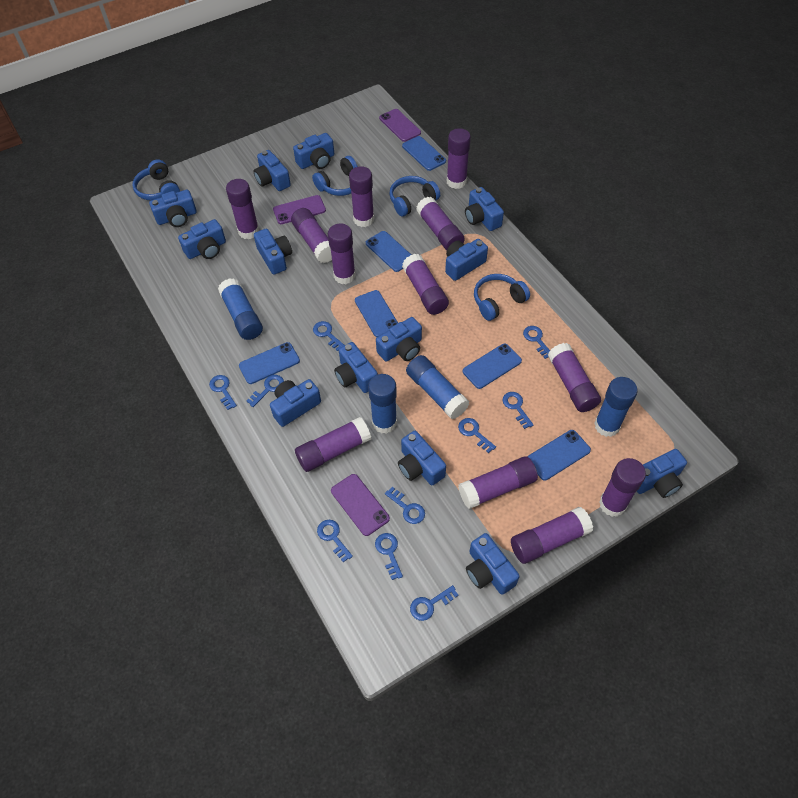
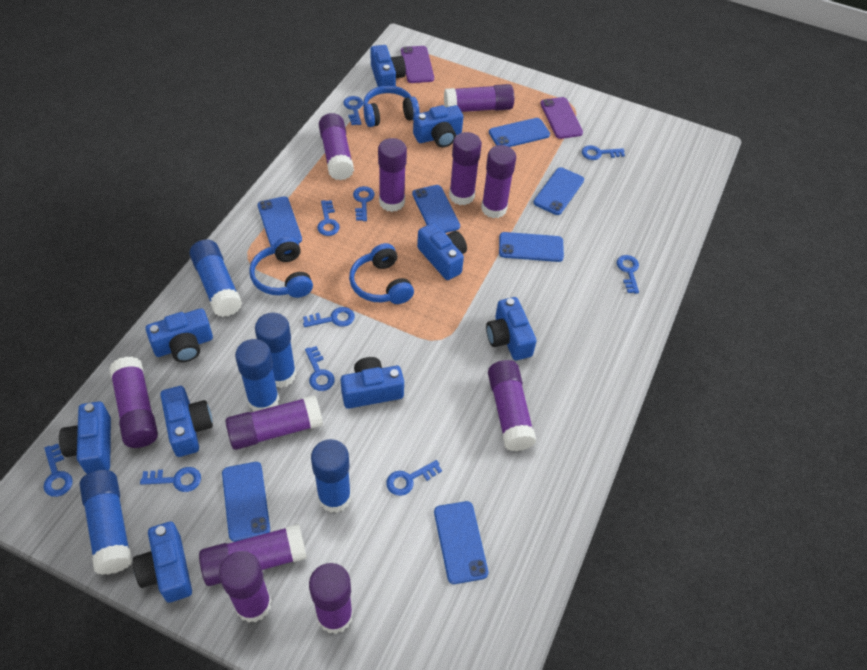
blue camera: [149,190,197,227] [178,219,226,259] [253,150,291,191] [254,229,292,275] [270,379,321,427] [293,133,334,169] [334,342,378,393] [376,317,422,362] [398,431,446,485] [445,239,488,281] [465,187,504,231] [466,533,520,595] [637,449,687,498] = 13 -> [59,402,111,474] [133,522,192,603] [146,308,213,362] [161,386,213,457] [341,357,404,409] [370,45,406,87] [413,105,463,147] [417,223,467,280] [486,297,537,360] = 9
blue glue stick: [218,278,263,340] [368,374,397,434] [406,355,469,419] [594,377,638,437] = 4 -> [80,470,132,575] [189,239,242,317] [235,339,279,412] [255,313,296,388] [311,439,351,513] = 5
blue headphones: [132,159,180,200] [312,156,358,196] [389,176,440,216] [474,274,530,321] = 4 -> [249,237,313,298] [349,243,414,304] [363,85,420,127] = 3
blue phone: [239,342,300,384] [355,290,398,337] [366,231,411,272] [402,136,446,171] [463,344,522,389] [527,430,591,480] = 6 -> [222,462,270,542] [258,196,302,246] [412,185,460,233] [434,501,488,584] [489,118,550,147] [499,232,564,262] [533,167,584,215] = 7
purple glue stick: [226,179,259,239] [291,208,332,263] [295,417,371,472] [328,223,356,284] [349,166,374,227] [402,254,449,315] [416,197,465,250] [447,128,471,189] [458,456,538,509] [511,507,593,564] [548,343,601,412] [599,458,646,517] = 12 -> [109,357,158,448] [199,524,307,586] [219,551,272,623] [225,395,323,450] [309,563,353,634] [319,113,354,180] [378,138,407,212] [444,84,514,112] [449,132,482,205] [481,145,516,218] [488,360,536,451] = 11
purple phone: [273,195,326,224] [331,474,390,536] [379,109,421,142] = 3 -> [401,46,434,83] [540,97,583,139] = 2

